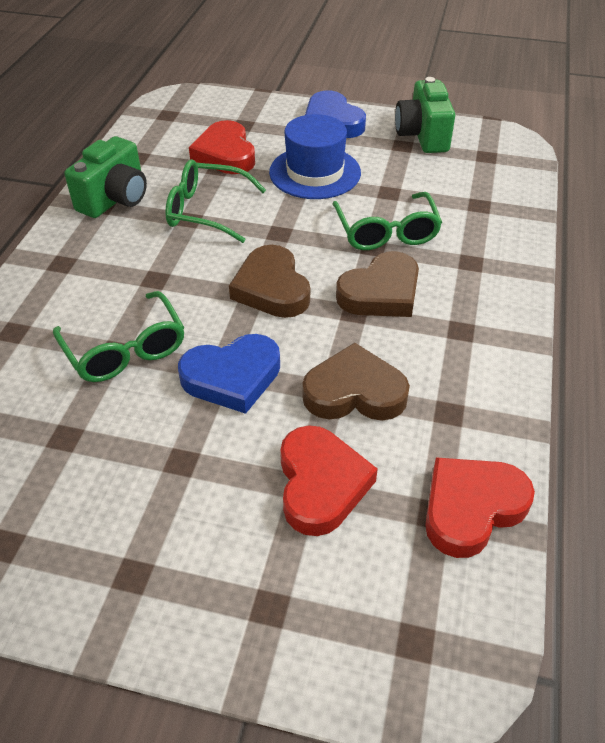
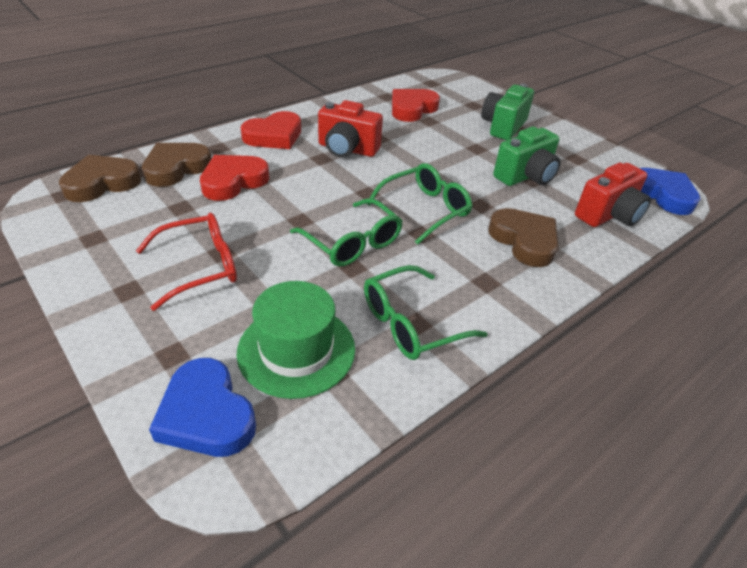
blue hat: [269,114,361,199] = 1 -> none = 0
green hat: none = 0 -> [236,281,355,399] = 1
red camera: none = 0 -> [318,100,383,157] [575,163,651,227] = 2
red glasses: none = 0 -> [136,213,237,311] = 1

